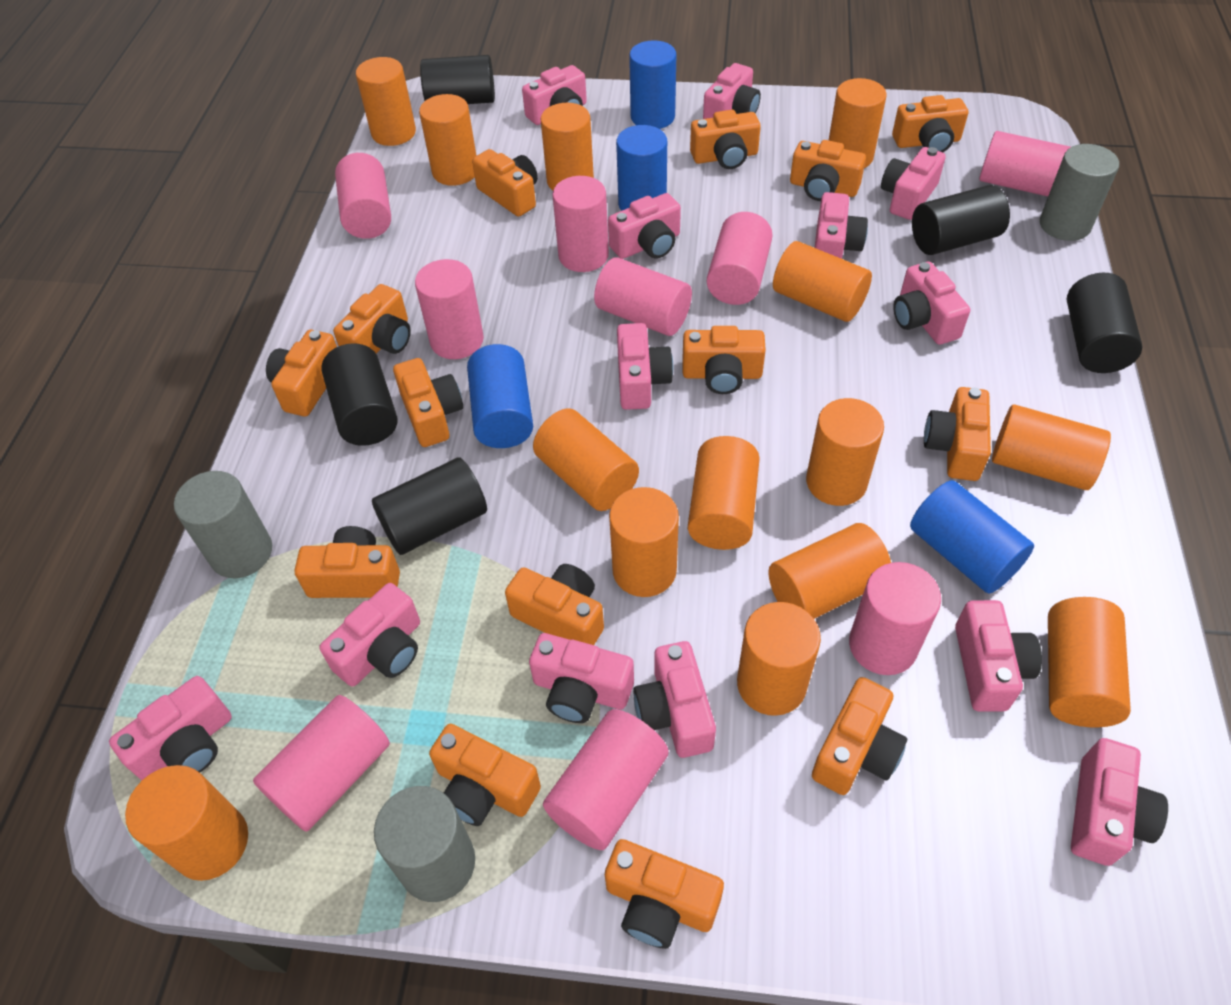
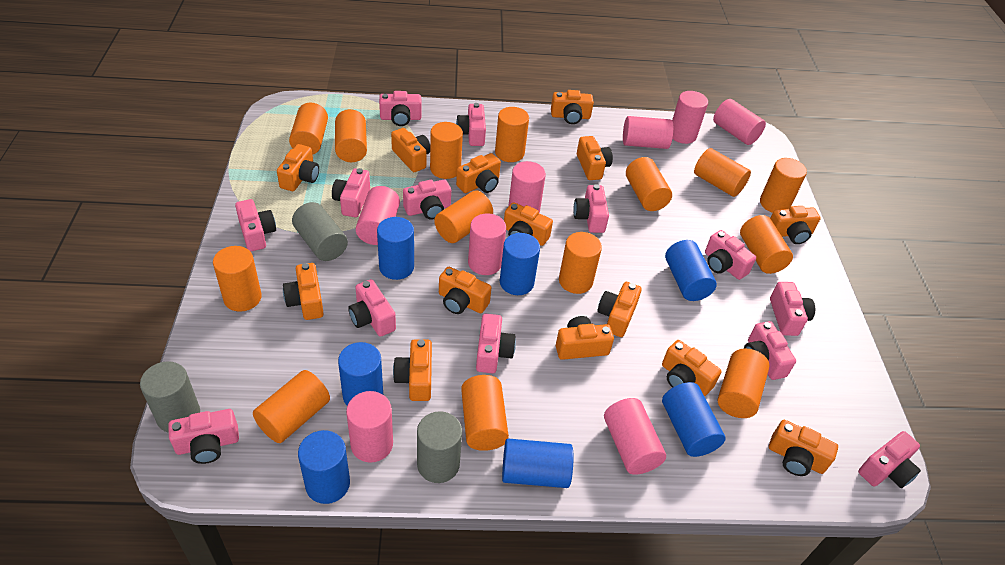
black cylinder: [321,343,398,446] [372,457,487,555] [420,55,495,104] [912,185,1010,255] [1067,273,1143,373] = 5 -> none = 0
blue cylinder: [467,344,533,448] [616,125,667,211] [629,40,676,129] [910,480,1034,594] = 4 -> [298,430,350,504] [338,342,383,406] [377,217,414,280] [500,233,540,295] [502,439,573,488] [662,382,726,457] [665,240,717,301] = 7
pink cylinder: [253,695,390,832] [335,153,391,239] [415,259,484,359] [543,709,669,850] [552,176,609,272] [594,257,692,336] [707,212,773,305] [849,562,941,675] [979,131,1071,196] = 9 -> [346,391,393,463] [356,186,400,245] [468,213,506,275] [508,161,546,213] [604,398,666,475] [623,116,674,149] [672,91,708,144] [713,99,766,145] = 8

